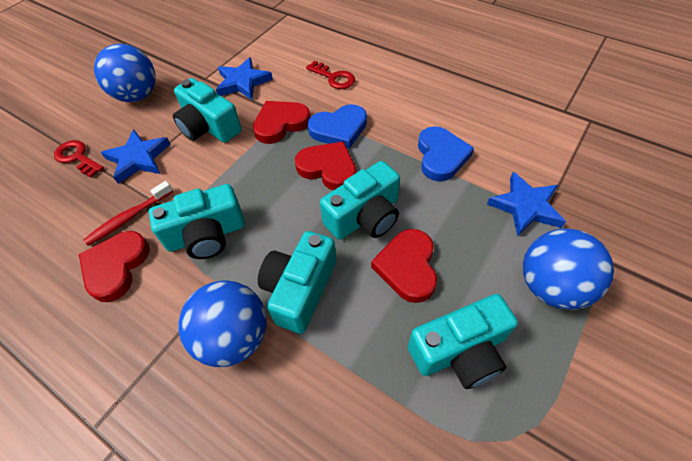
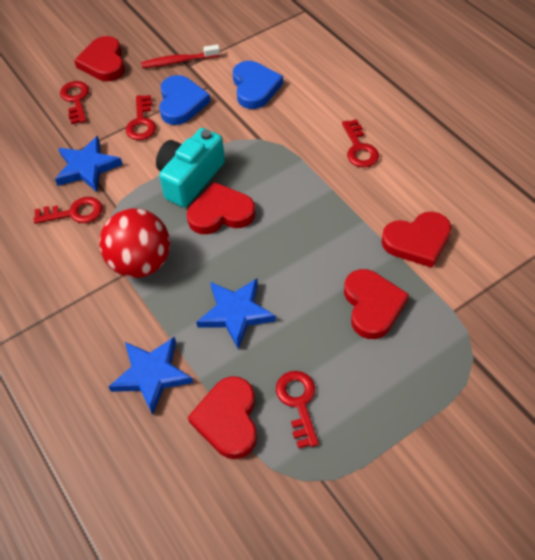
blue ball: [94,44,156,102] [178,280,267,367] [523,228,614,310] = 3 -> none = 0
red ball: none = 0 -> [99,208,170,278] = 1
red heart: [79,231,150,302] [253,101,310,144] [295,141,356,190] [371,229,437,303] = 4 -> [74,36,125,81] [187,182,255,234] [188,376,257,459] [344,269,409,339] [381,212,451,268] = 5
red key: [54,140,104,177] [306,61,355,89] = 2 -> [33,197,103,224] [60,81,89,124] [126,95,156,140] [276,371,319,449] [342,119,379,168] = 5
turquoise camera: [149,184,245,259] [173,78,242,143] [258,231,336,334] [320,161,400,240] [408,294,518,389] = 5 -> [156,128,225,207] = 1

